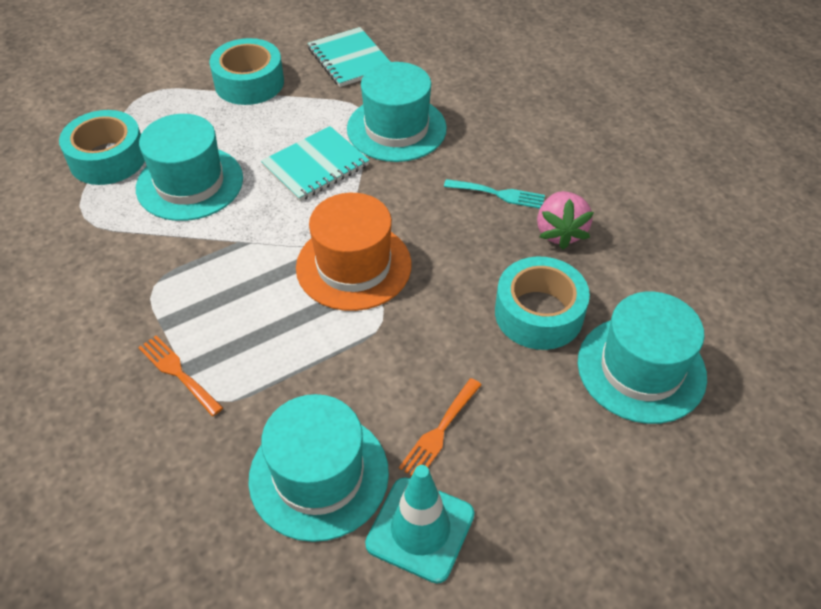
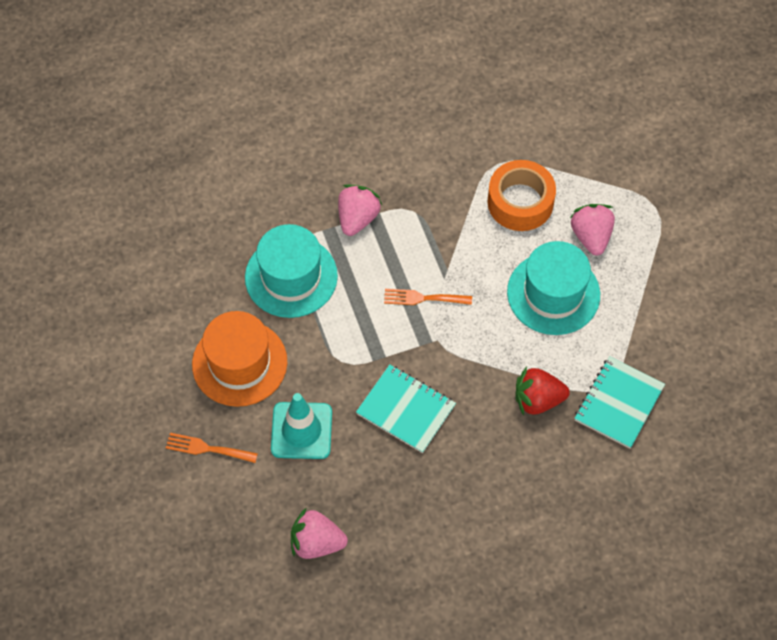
orange tape: none = 0 -> [488,160,556,231] = 1
pink strawberry: [537,191,594,249] = 1 -> [291,507,348,559] [338,185,382,236] [570,204,615,256] = 3
red strawberry: none = 0 -> [515,367,570,415] = 1
turquoise fork: [444,179,545,209] = 1 -> none = 0
turquoise hat: [136,114,243,221] [248,394,389,542] [347,62,447,162] [578,292,707,424] = 4 -> [245,224,338,318] [507,241,600,335] = 2
turquoise tape: [59,110,145,185] [209,38,284,105] [495,257,590,350] = 3 -> none = 0

